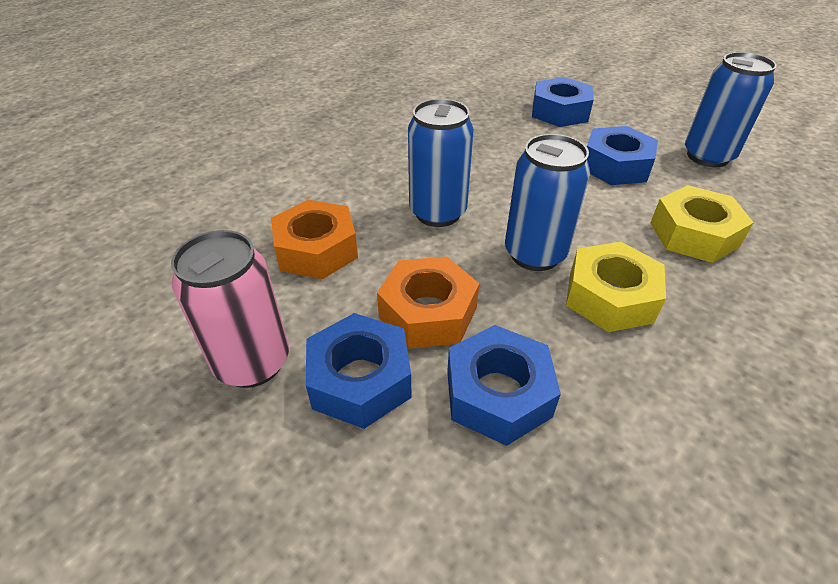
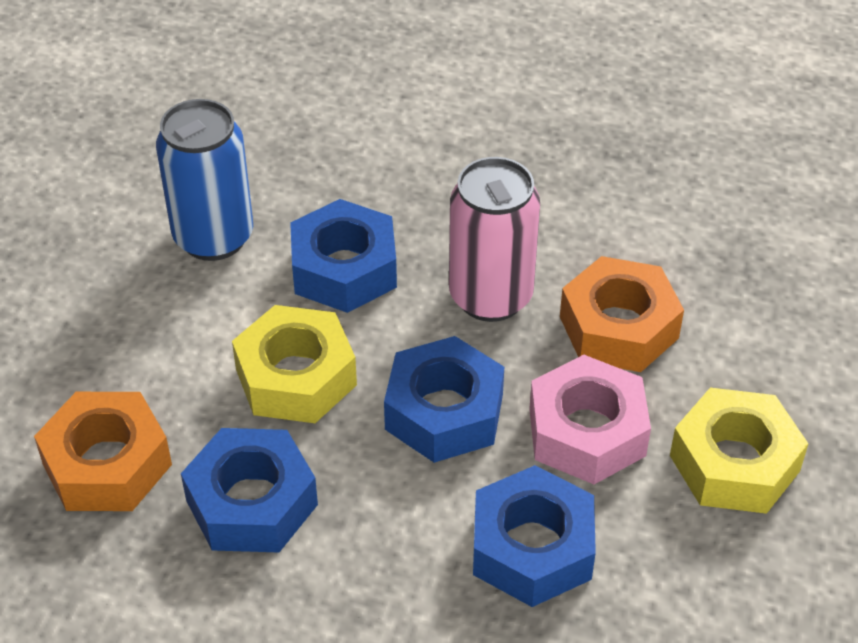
blue can: [408,99,474,227] [505,134,590,271] [685,52,777,167] = 3 -> [156,99,253,261] = 1
pink nut: none = 0 -> [529,355,651,484] = 1

